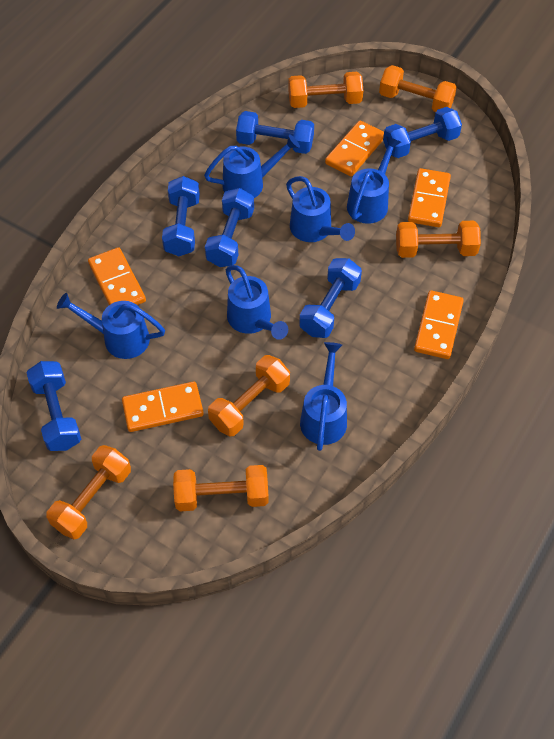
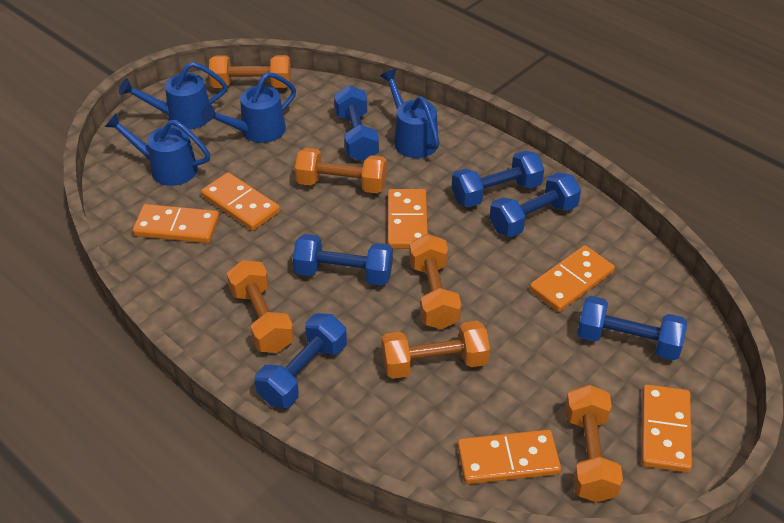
blue watering can: [57,293,165,359] [204,134,300,198] [226,265,288,340] [286,176,355,242] [300,342,347,451] [347,136,401,224] = 6 -> [105,113,210,186] [119,62,227,129] [201,72,296,143] [380,69,439,158] = 4
orange domino: [88,247,146,305] [122,382,204,432] [325,120,384,177] [408,168,451,227] [414,290,464,359] = 5 -> [133,204,219,243] [201,172,280,231] [388,189,428,249] [457,430,561,484] [529,245,615,312] [641,384,692,472] = 6

